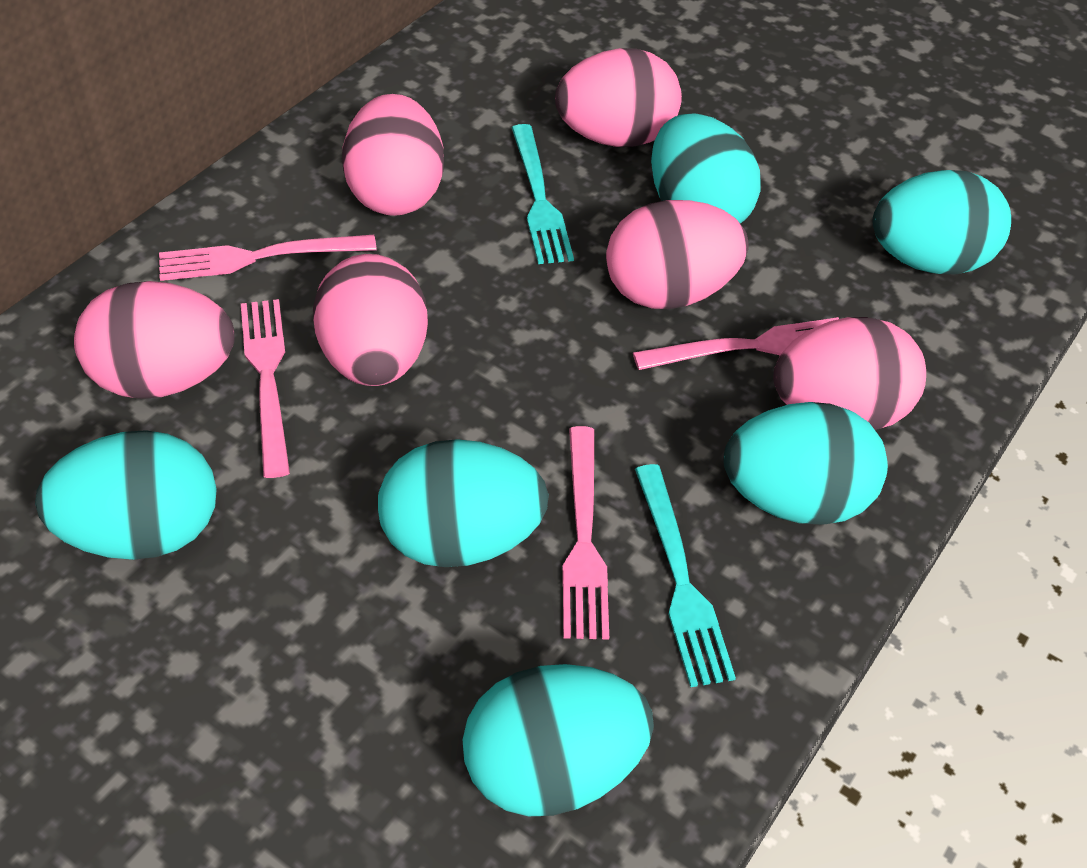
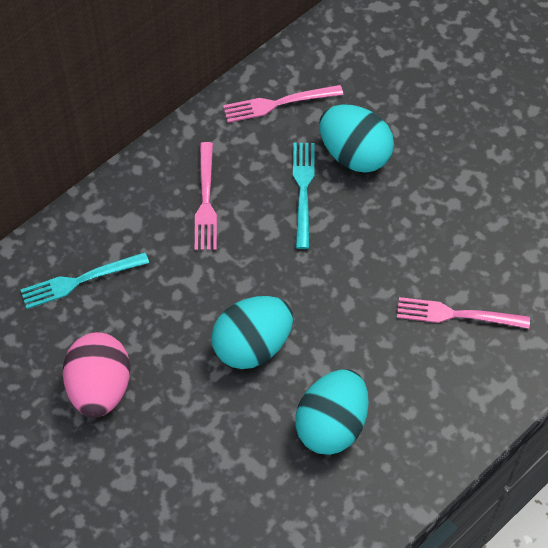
pink egg: [74,281,235,399] [313,254,428,386] [342,94,444,216] [555,48,682,147] [606,200,749,309] [773,317,926,430] = 6 -> [63,332,130,417] = 1
pink fork: [159,235,377,281] [241,299,290,478] [562,426,609,639] [633,317,839,370] = 4 -> [195,142,217,250] [223,85,343,123] [397,297,530,329] = 3
turquoise egg: [35,430,217,560] [378,439,549,567] [463,664,654,816] [651,113,760,224] [724,402,888,525] [873,170,1011,275] = 6 -> [211,296,293,369] [295,369,369,455] [319,104,394,173] = 3

